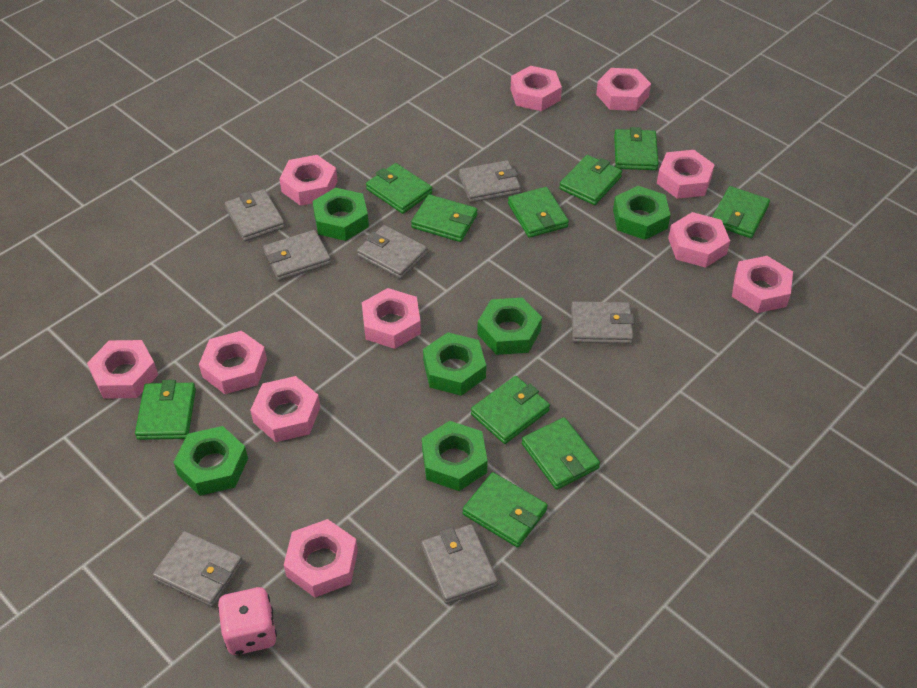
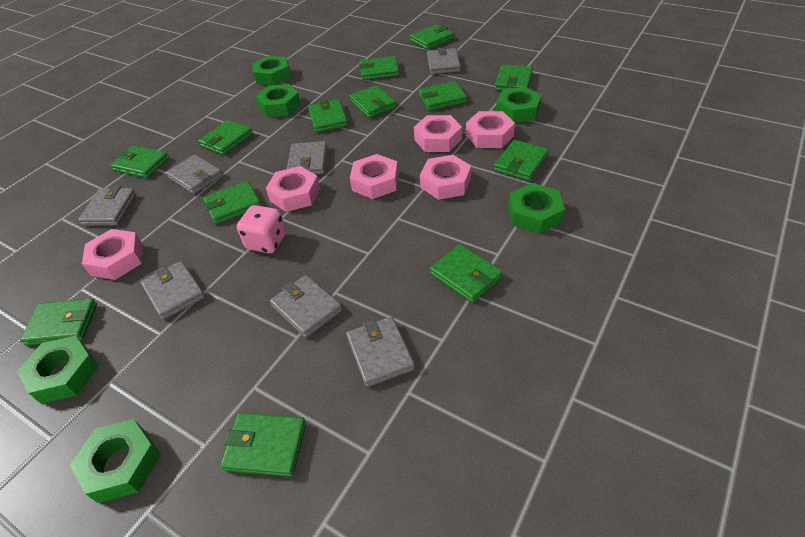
green wallet: [135,380,196,440] [366,163,432,214] [411,194,478,242] [463,472,548,548] [471,376,550,444] [508,187,569,238] [522,417,600,490] [559,155,622,205] [614,127,659,170] [712,186,770,238] = 10 -> [20,298,97,346] [111,145,169,178] [198,120,253,155] [203,181,262,224] [220,413,306,477] [308,99,348,132] [349,85,396,118] [359,56,399,80] [410,24,454,50] [419,81,467,111] [430,244,503,303] [494,140,548,181] [495,65,533,91] = 13
pink nut: [87,340,158,399] [199,331,267,394] [250,376,320,442] [279,155,337,206] [284,519,358,597] [362,288,421,349] [511,66,562,111] [596,68,651,111] [657,150,715,199] [668,212,730,268] [732,256,793,313] = 11 -> [82,229,143,280] [266,166,320,212] [350,154,399,199] [414,115,462,152] [420,155,471,200] [466,111,515,148] = 6

